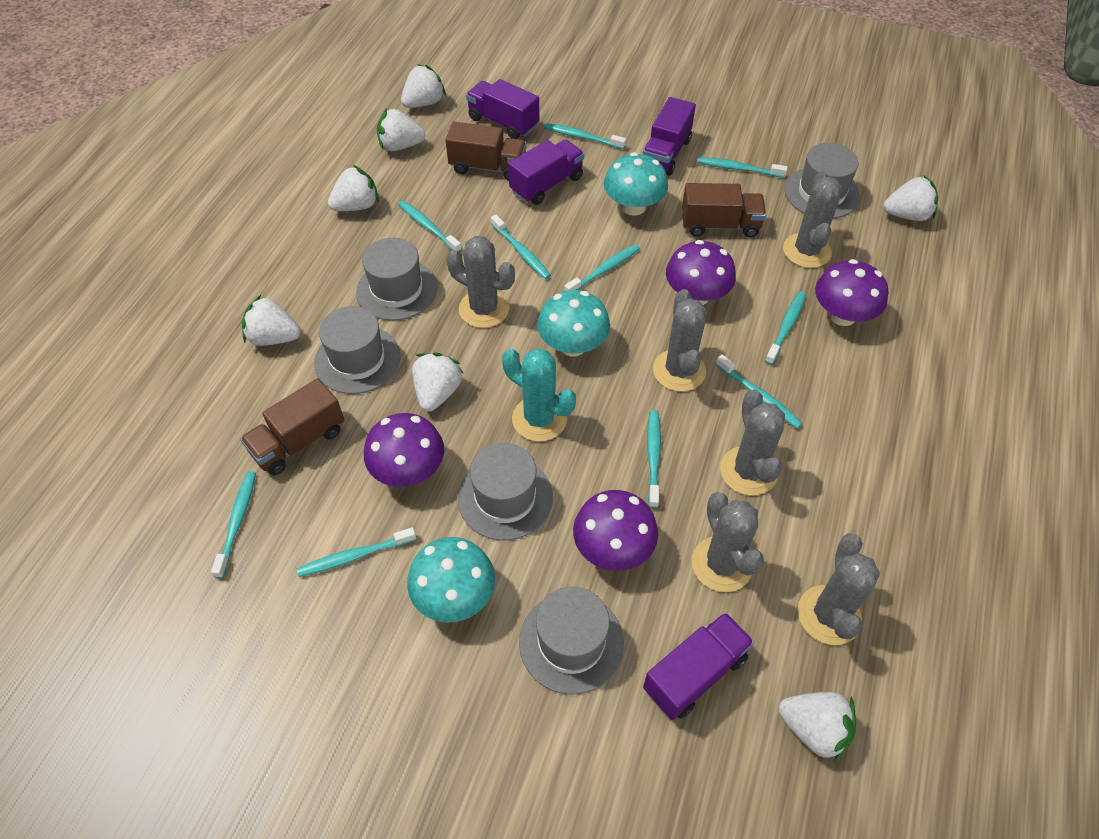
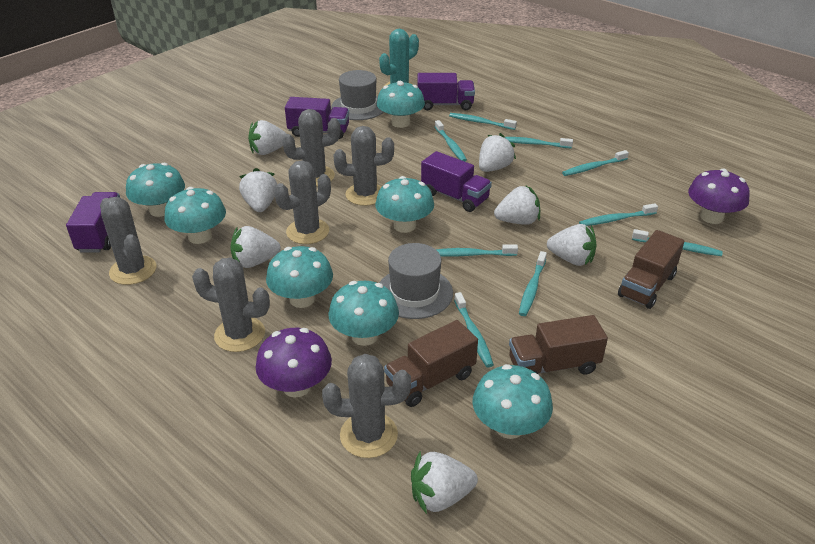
grey hat: [314,306,401,394] [356,238,437,321] [458,443,553,540] [519,586,624,695] [784,143,860,219] = 5 -> [331,70,384,120] [379,243,453,319] = 2
purple mushroom: [364,413,444,487] [573,490,658,571] [666,240,736,305] [815,259,888,326] = 4 -> [256,328,332,398] [688,169,750,224] = 2
turquoise mushroom: [407,537,495,623] [537,290,610,357] [604,152,668,216] = 3 -> [126,163,185,217] [165,187,226,244] [266,246,333,308] [328,281,399,346] [375,176,434,233] [377,81,425,128] [473,364,553,439] = 7
turquoise toothbrush: [211,471,256,578] [297,527,416,577] [398,200,462,252] [491,215,551,279] [544,123,626,149] [565,244,640,291] [647,410,661,508] [697,157,788,178] [716,354,803,429] [765,291,806,365] = 10 -> [435,120,467,161] [436,244,518,257] [449,113,517,130] [454,292,494,367] [505,137,573,148] [519,251,547,316] [562,150,629,176] [579,203,658,226] [632,229,723,256] = 9

